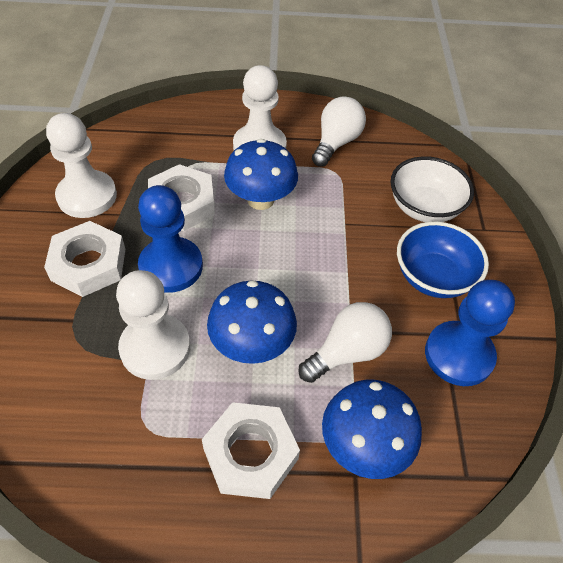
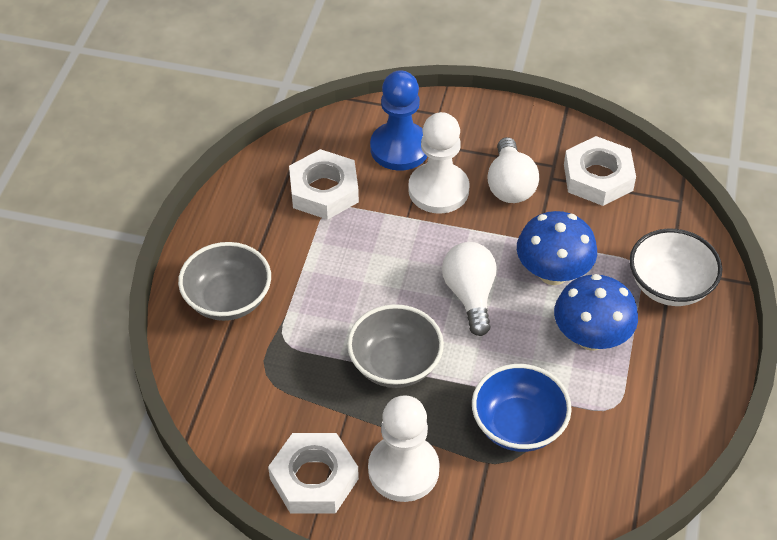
blue mushroom: [207,280,297,364] [224,139,298,210] [322,380,422,479] = 3 -> [517,211,597,285] [554,274,638,351] = 2
blue pawn: [138,185,203,293] [425,280,515,386] = 2 -> [370,70,428,171] = 1
grey bowl: none = 0 -> [178,242,271,321] [347,304,444,388] = 2
white pawn: [46,113,117,218] [116,270,190,380] [233,65,287,150] = 3 -> [368,395,440,502] [408,112,469,214] = 2

